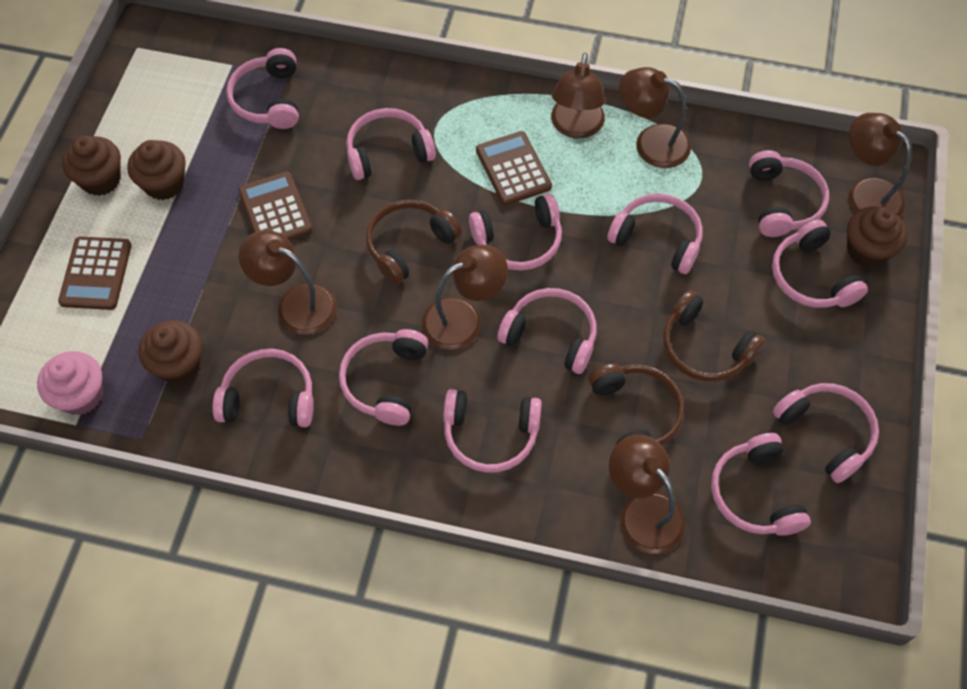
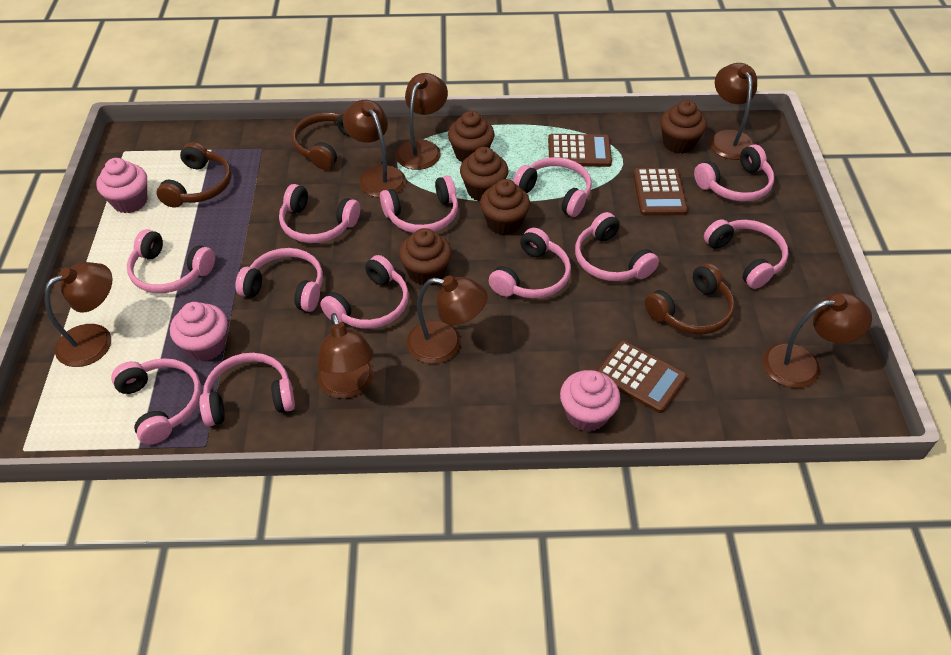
brown cupcake: [62,136,121,196] [127,140,186,200] [139,320,202,384] [847,207,908,267] = 4 -> [399,228,452,285] [448,111,495,162] [460,147,508,201] [480,179,530,235] [660,100,707,154] = 5
brown lamp: [239,230,337,335] [422,245,508,350] [551,53,605,139] [609,434,685,554] [619,67,691,168] [848,113,911,217] = 6 -> [45,262,112,367] [317,313,374,398] [343,100,406,197] [395,73,448,170] [406,276,487,364] [710,63,757,160] [763,292,872,388] = 7
pink cupcake: [37,351,103,415] = 1 -> [96,158,147,213] [170,302,228,361] [560,370,621,432] = 3

